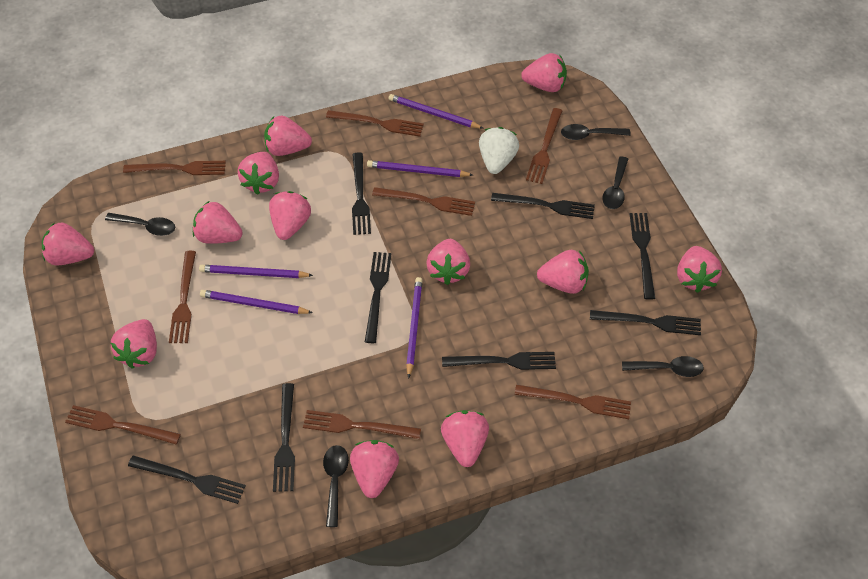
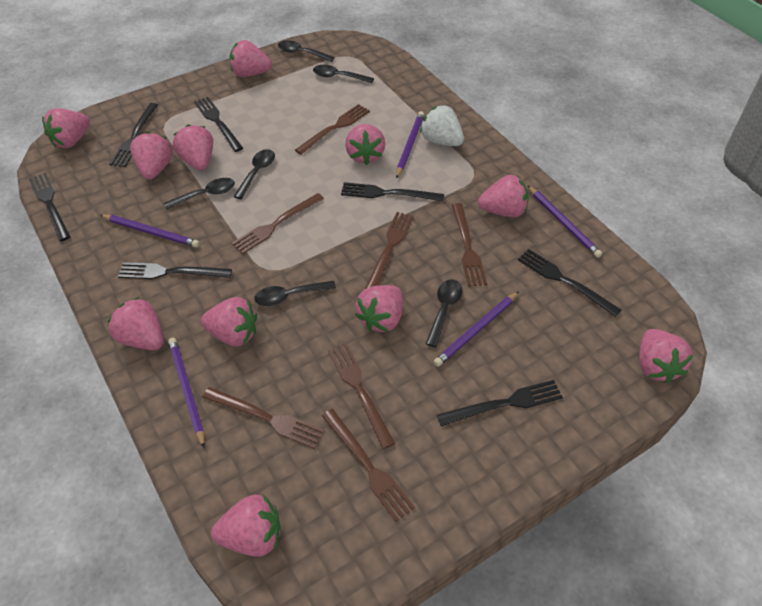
black fork: [128,455,246,504] [273,383,295,492] [352,153,371,235] [365,252,391,343] [442,352,556,370] [491,193,595,219] [590,310,701,335] [630,213,655,300] = 8 -> [29,173,70,241] [109,103,158,167] [118,262,232,279] [194,97,243,152] [341,182,444,201] [437,380,563,426] [518,249,622,317] = 7
black spoon: [105,213,175,236] [323,445,349,527] [561,124,631,140] [602,156,628,209] [622,356,704,377] = 5 -> [163,178,235,210] [233,149,275,199] [254,281,336,306] [278,40,335,62] [313,65,374,83] [426,280,463,347] = 6
brown fork: [65,405,181,445] [123,161,226,175] [169,251,196,343] [303,410,421,439] [326,110,424,137] [372,187,475,216] [515,384,631,419] [526,108,562,184] = 8 -> [202,387,325,449] [232,193,324,254] [295,104,370,154] [322,409,415,522] [328,343,395,449] [365,212,414,289] [452,203,487,287] = 7
pink strawberry: [42,222,94,265] [111,319,157,369] [193,201,243,244] [238,152,279,195] [264,115,312,156] [269,191,311,240] [350,440,399,498] [426,239,470,285] [441,410,489,467] [521,53,567,92] [537,250,589,294] [677,246,722,293] = 12 -> [42,108,90,148] [108,297,163,350] [130,132,173,180] [173,125,213,170] [201,297,257,346] [211,494,281,557] [229,40,272,77] [345,124,385,165] [355,285,403,332] [478,175,529,217] [639,329,693,383] = 11

